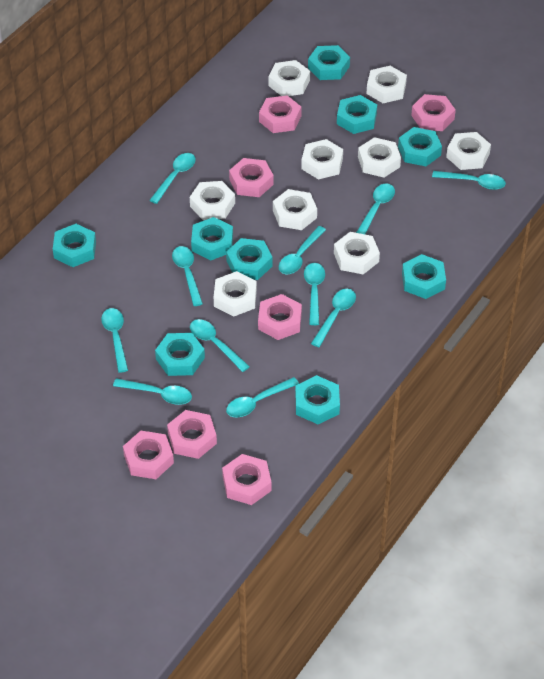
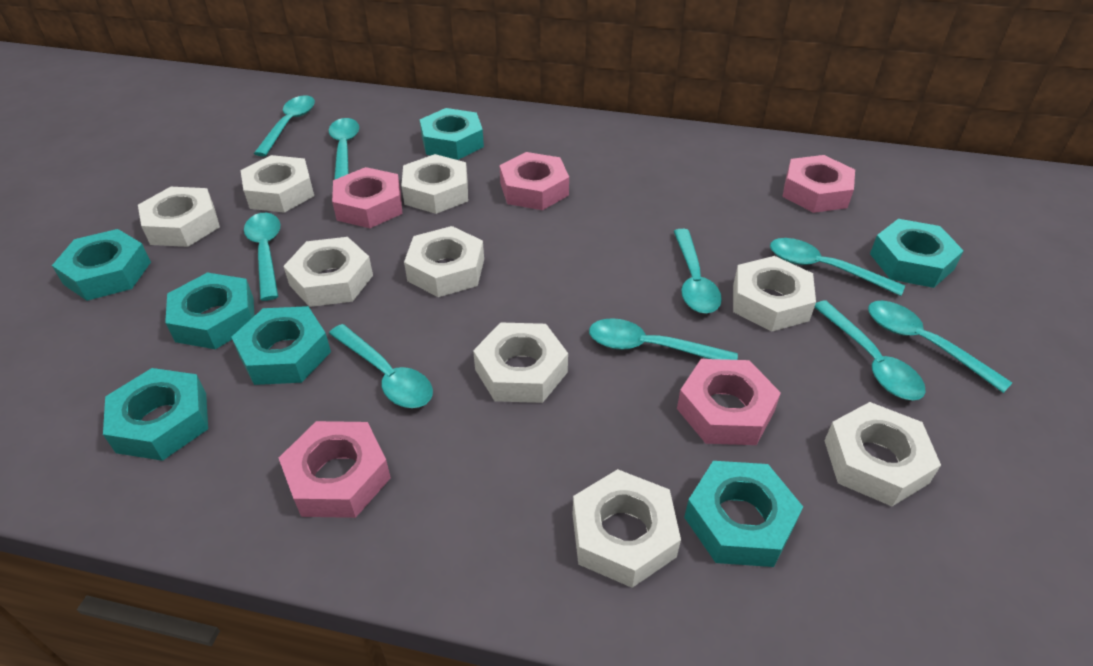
pink nut: [123,431,174,479] [167,410,217,459] [222,454,272,505] [229,158,274,197] [258,294,302,340] [259,96,302,133] [411,94,456,131] = 7 -> [279,421,391,518] [332,167,402,228] [499,152,569,210] [677,359,781,445] [782,155,855,213] = 5
turquoise nut: [53,224,96,267] [155,333,205,376] [191,217,233,260] [226,238,273,280] [295,375,340,424] [308,45,350,80] [337,95,377,134] [398,127,442,166] [402,254,446,299] = 9 -> [52,229,151,301] [103,368,208,461] [165,273,254,349] [231,306,331,385] [420,108,484,160] [684,461,803,567] [870,219,964,288] = 7
turquoise spoon: [101,308,128,373] [113,378,192,405] [150,153,196,204] [172,246,203,306] [190,319,250,372] [226,377,299,417] [279,226,326,274] [304,263,325,325] [311,289,356,347] [356,183,395,234] [432,171,506,190] = 11 -> [244,213,280,301] [254,96,315,156] [329,118,359,180] [329,324,433,408] [589,318,738,360] [674,229,722,314] [770,238,905,296] [814,300,926,400] [868,301,1012,393] = 9

